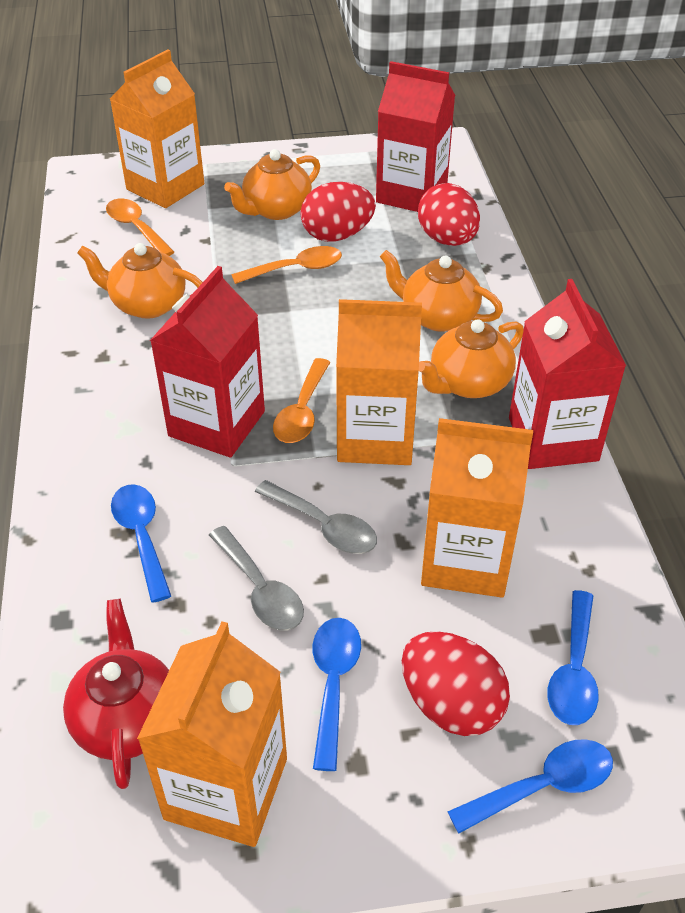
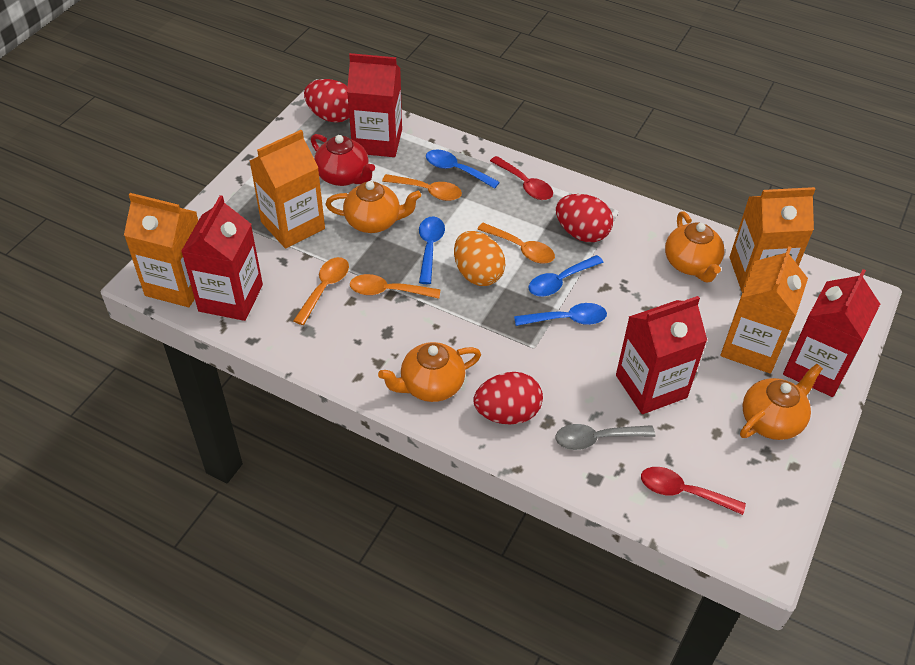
grey spoon: [209,526,304,630] [255,480,377,554] = 2 -> [555,424,655,450] = 1
orange egg: none = 0 -> [454,231,505,286] = 1
orange spoon: [106,199,174,256] [231,246,342,284] [273,358,330,443] = 3 -> [293,257,349,325] [350,274,441,299] [382,174,462,201] [478,223,555,264] = 4
red carton: [150,266,265,458] [376,61,455,212] [509,279,626,469] = 3 -> [181,195,263,321] [347,53,402,157] [616,296,707,414] [783,269,880,397] = 4
red spoon: none = 0 -> [490,156,553,200] [641,467,746,515] = 2

